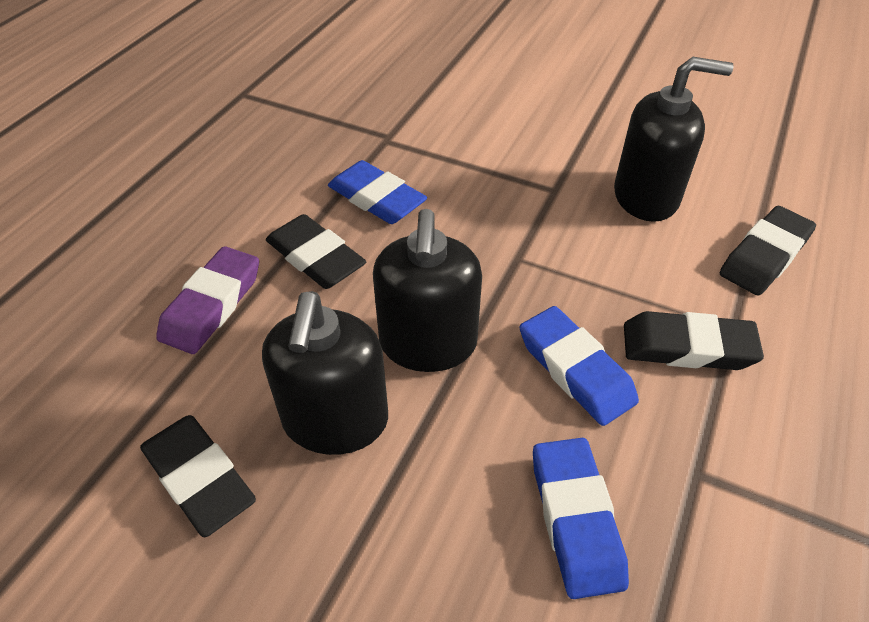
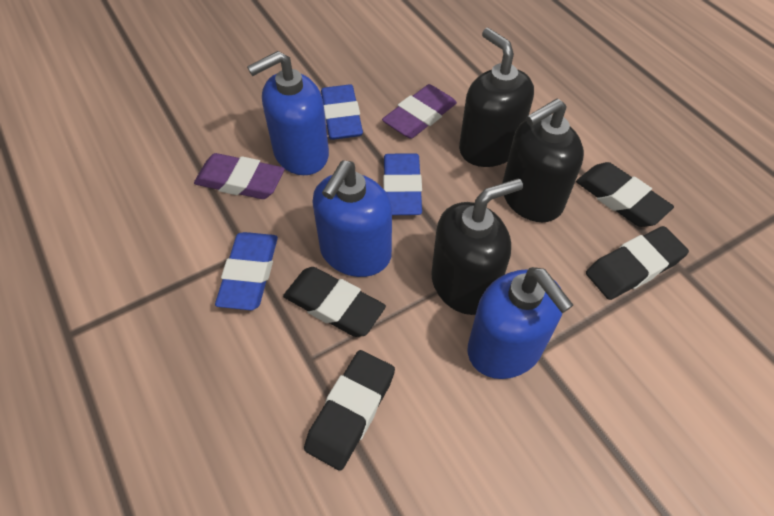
blue soap dispenser: none = 0 -> [247,51,329,175] [312,160,392,277] [468,267,573,379] = 3
purple eraser: [156,246,259,354] = 1 -> [194,153,285,199] [382,84,457,139] = 2

